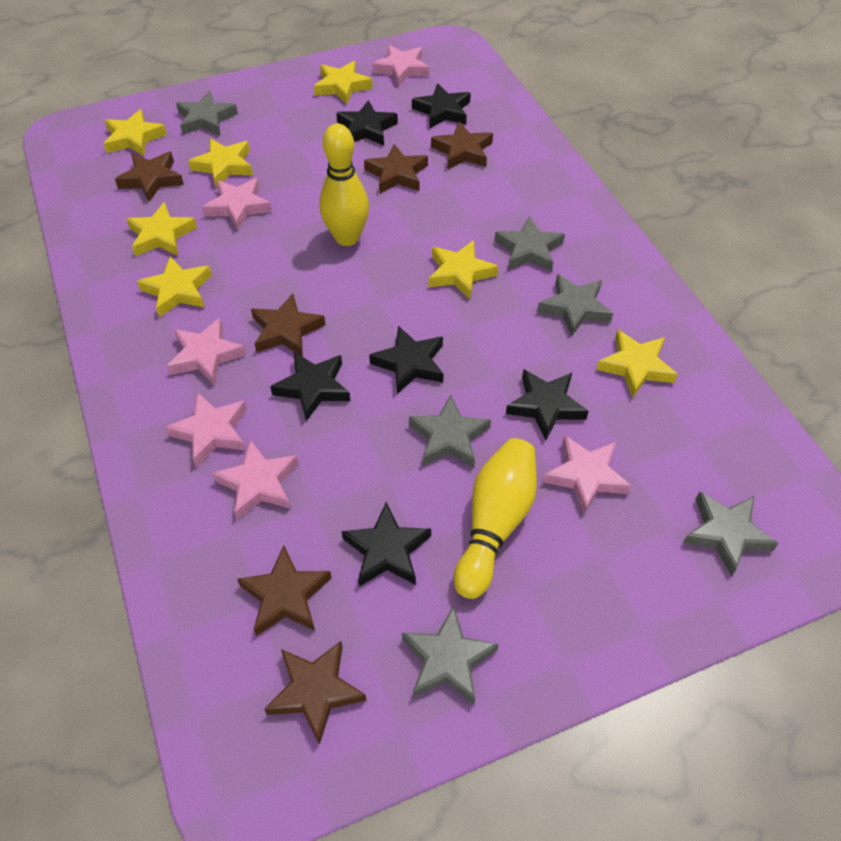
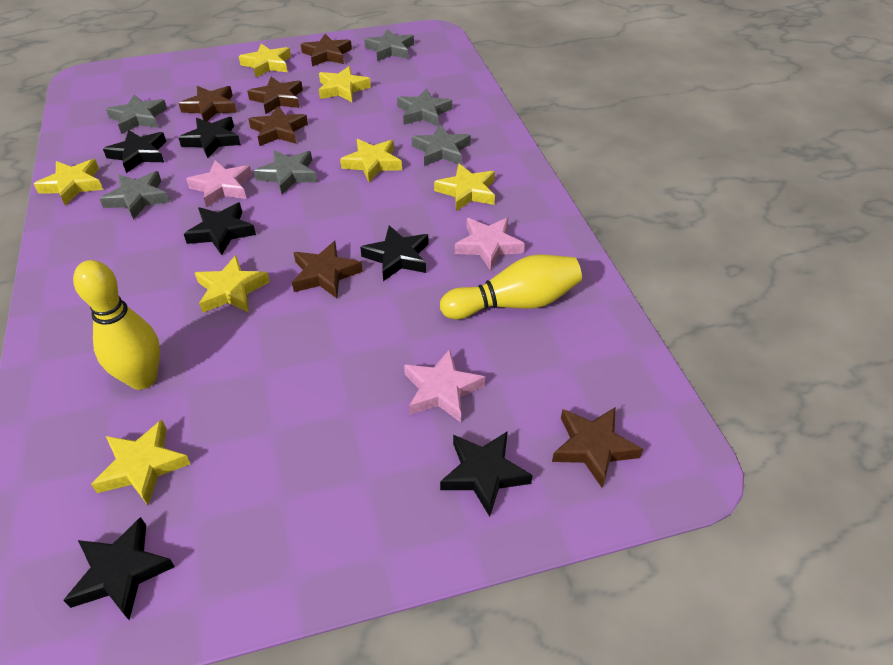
pink star: [165,392,247,467] [167,318,246,385] [202,178,272,230] [212,440,299,520] [372,45,429,87] [543,435,631,514] = 6 -> [186,160,252,208] [404,349,485,422] [455,218,525,271] = 3

